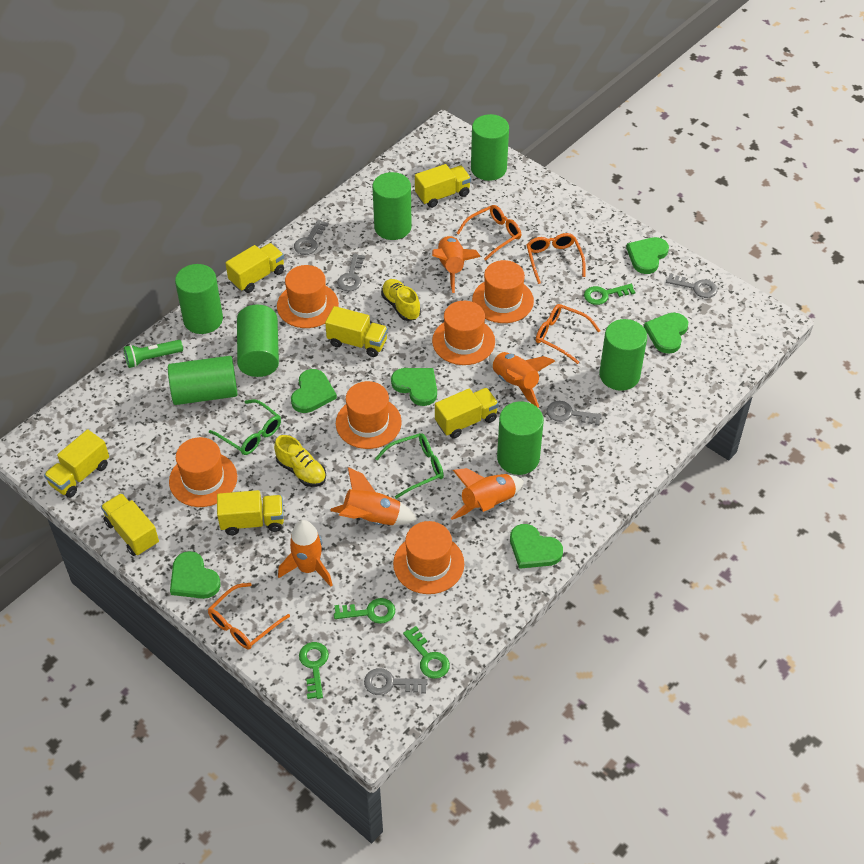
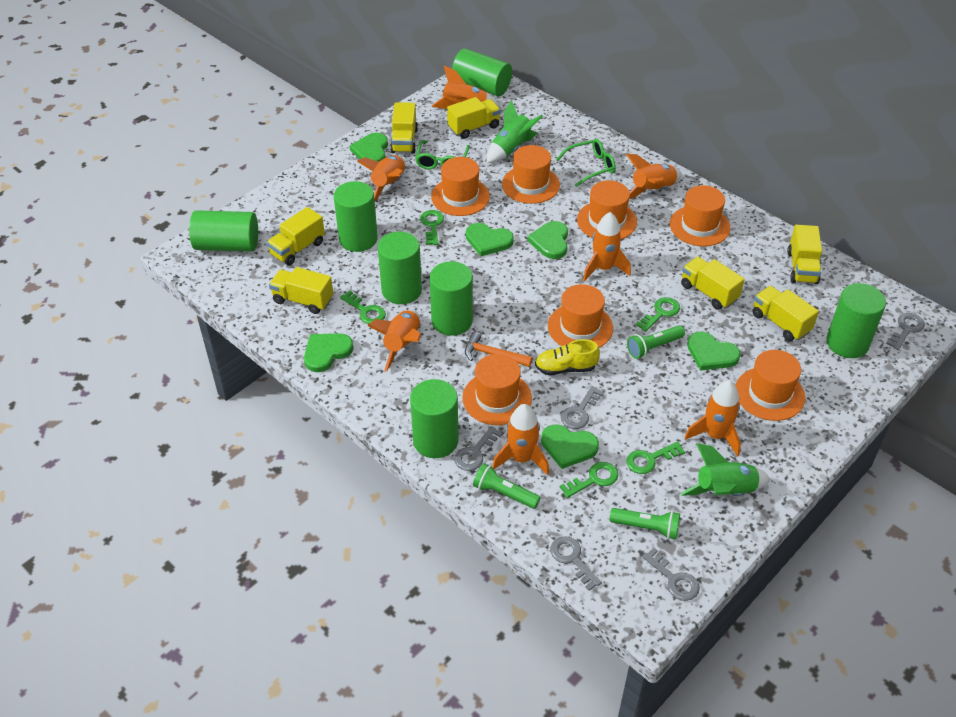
green flashlight: [124,340,183,368] = 1 -> [473,463,540,509] [610,508,680,539] [627,325,685,359] = 3
green key: [299,642,329,699] [334,598,395,624] [403,626,450,679] [584,284,635,305] = 4 -> [340,291,386,324] [420,210,444,245] [560,462,618,498] [626,442,685,474] [636,297,680,332] = 5
green rocket: none = 0 -> [487,100,543,163] [681,443,771,496] = 2
orange glasses: [208,583,290,650] [457,205,521,260] [527,233,586,284] [536,304,600,364] = 4 -> none = 0
orange hammer: none = 0 -> [465,332,533,367] = 1
orange hat: [169,437,237,507] [277,265,339,328] [336,381,402,449] [393,521,464,594] [432,301,495,365] [472,260,534,323] = 6 -> [431,157,490,216] [463,354,532,425] [502,145,560,204] [548,284,613,348] [577,180,637,239] [670,185,730,246] [736,350,805,421] = 7
orange rocket: [278,520,333,587] [330,467,418,525] [432,235,481,293] [451,468,524,520] [489,352,555,408] = 5 -> [357,155,405,201] [367,310,421,372] [432,66,500,109] [492,404,549,475] [583,212,631,281] [626,154,682,199] [684,380,741,456] = 7
yellow shoe: [274,435,326,487] [381,279,421,321] = 2 -> [535,339,600,375] = 1

